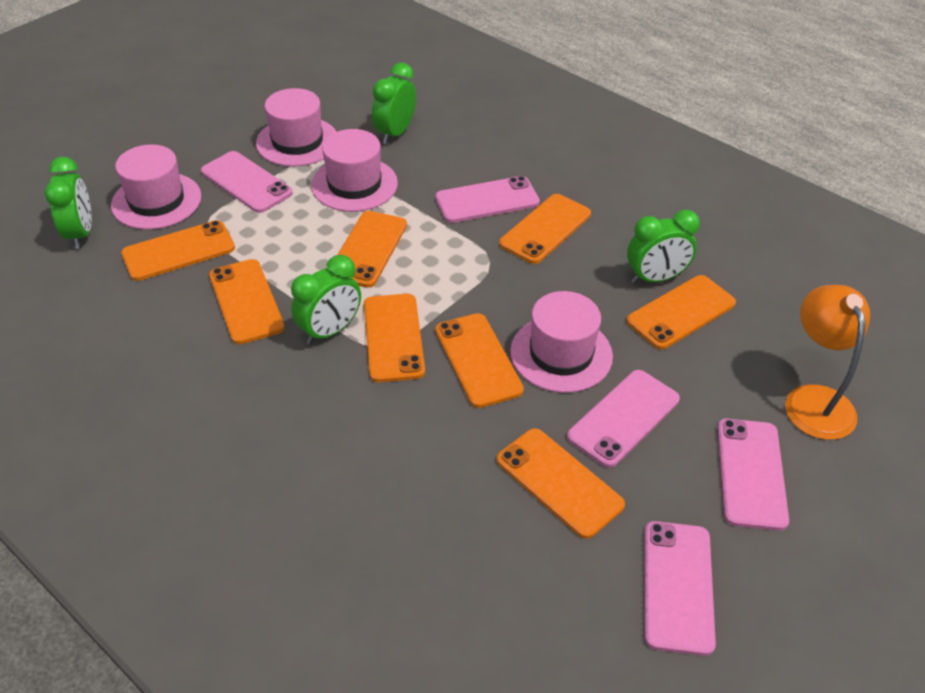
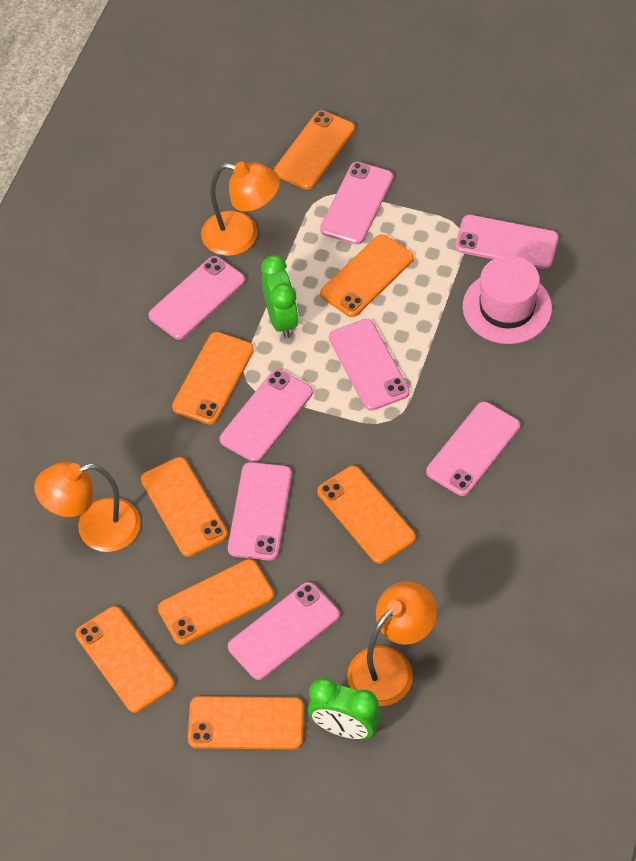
green clock: [45,157,92,249] [291,255,361,344] [372,63,416,144] [627,209,700,284] = 4 -> [261,255,299,338] [308,677,381,739] = 2
orange lamp: [785,285,870,440] = 1 -> [34,462,141,552] [201,162,280,256] [347,581,437,706] = 3
pink hat: [111,144,202,230] [256,88,337,167] [311,129,398,212] [510,291,613,393] = 4 -> [463,255,552,344] = 1
pink phone: [201,151,293,213] [435,176,540,223] [567,370,680,468] [645,521,716,656] [717,418,789,531] = 5 -> [148,256,245,340] [220,369,313,462] [228,462,292,561] [228,582,340,680] [320,162,393,245] [329,319,410,411] [426,402,520,496] [455,215,558,269] = 8

